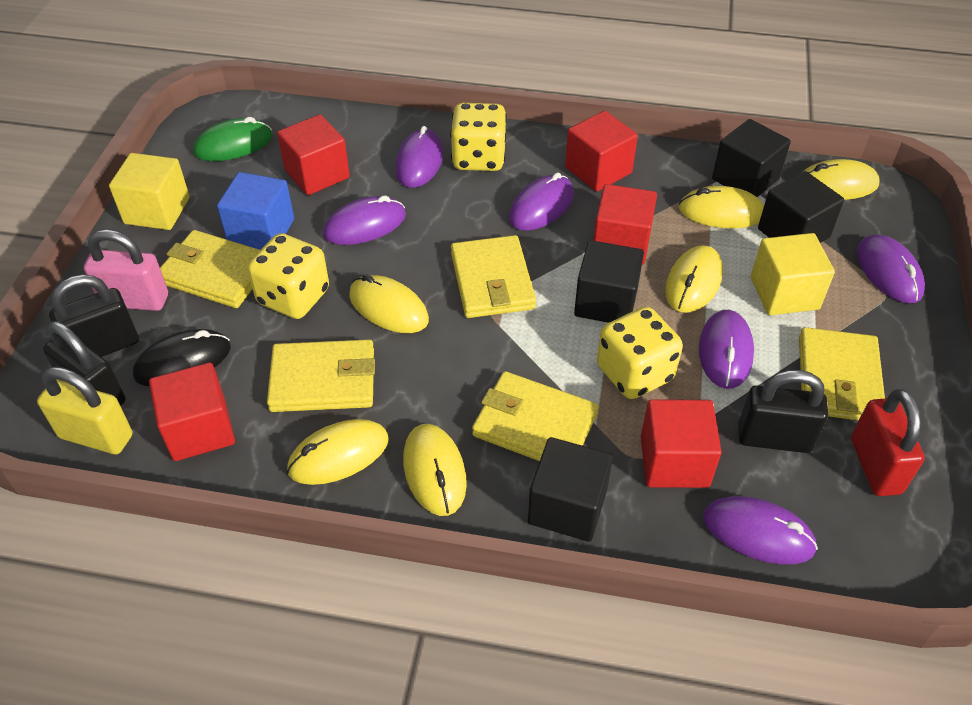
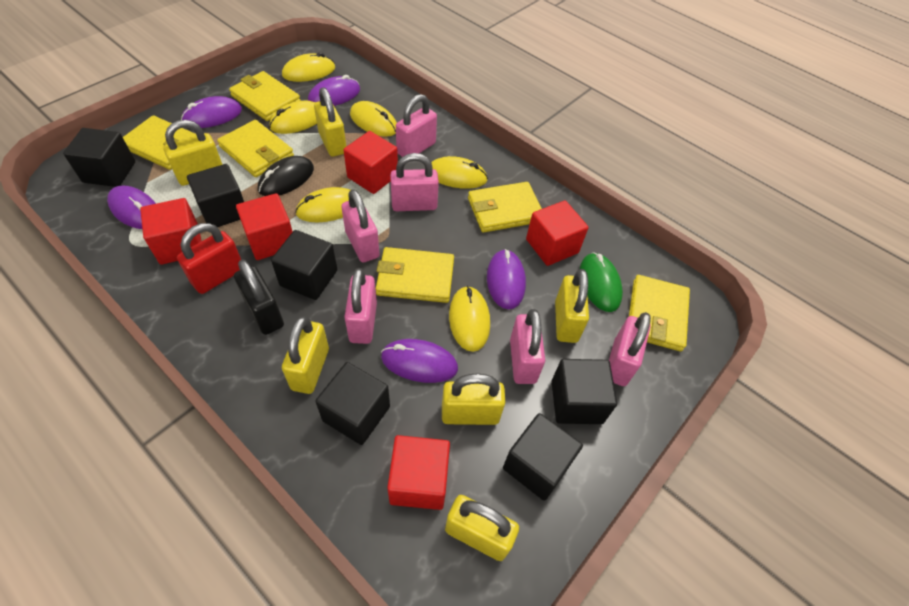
black cube: [528,437,613,542] [574,240,644,323] [712,119,791,197] [758,171,844,243] = 4 -> [63,128,135,187] [187,164,244,227] [271,230,337,300] [315,362,390,445] [503,413,583,501] [551,359,617,424] = 6
black padlock: [43,321,126,406] [49,275,139,357] [738,370,828,453] = 3 -> [234,259,284,335] = 1
blue cube: [217,172,294,250] = 1 -> none = 0
pink padlock: [84,229,168,311] = 1 -> [341,189,380,262] [345,268,377,344] [390,153,439,211] [396,94,437,157] [510,309,545,384] [609,312,651,386] = 6
purple mouse: [323,195,406,245] [395,126,443,188] [509,172,574,231] [699,310,754,389] [703,496,818,564] [857,234,925,303] = 6 -> [107,185,156,229] [181,96,242,128] [308,75,360,106] [381,339,458,383] [487,249,526,309] = 5
yellow cube: [109,153,190,230] [751,233,835,315] = 2 -> none = 0
yellow dice: [247,233,329,319] [450,103,507,171] [597,307,683,399] = 3 -> none = 0
yellow padlock: [37,367,133,454] = 1 -> [163,120,223,186] [282,316,329,394] [314,87,346,157] [442,373,505,425] [445,495,519,561] [555,269,589,343] = 6
yellow wallet: [160,230,260,308] [267,340,375,412] [451,235,536,318] [472,371,599,461] [799,327,885,420] = 5 -> [123,115,197,170] [217,120,294,177] [229,71,301,121] [376,247,454,303] [468,182,542,233] [629,275,690,351] = 6

